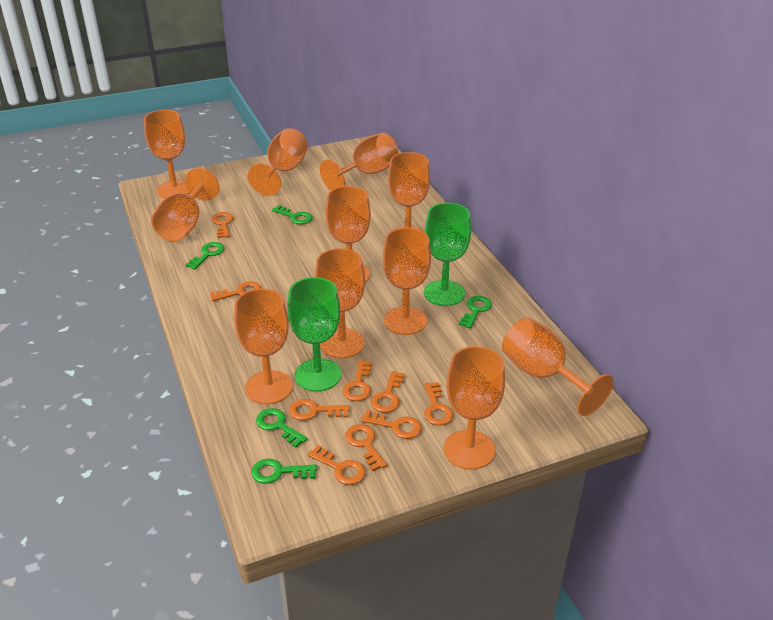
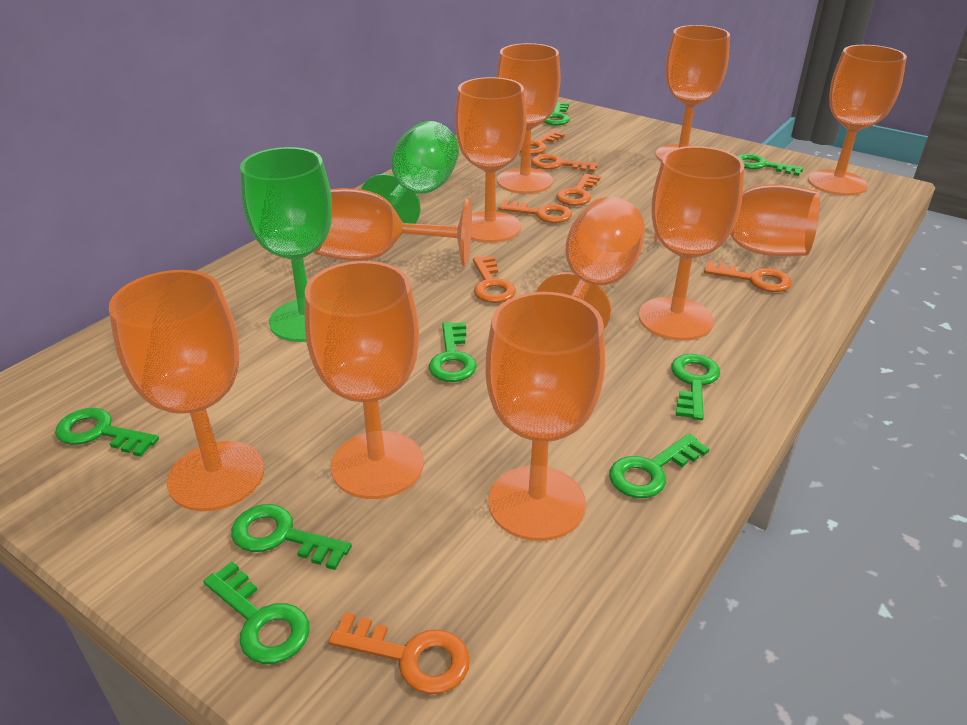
green key: [185,242,224,269] [251,459,317,484] [256,408,307,448] [272,205,312,224] [459,296,492,328] = 5 -> [55,408,159,457] [203,562,310,664] [231,504,352,570] [429,322,477,382] [544,102,570,125] [609,434,710,498] [671,354,720,420] [737,154,803,176] = 8
orange key: [210,281,262,301] [211,212,234,238] [289,399,350,421] [308,445,366,485] [342,360,372,401] [345,424,387,471] [361,410,422,439] [371,371,405,413] [424,382,453,426] = 9 -> [328,612,470,694] [473,256,516,303] [498,200,572,223] [520,130,565,155] [531,154,598,172] [556,174,600,206] [704,261,792,292] = 7

